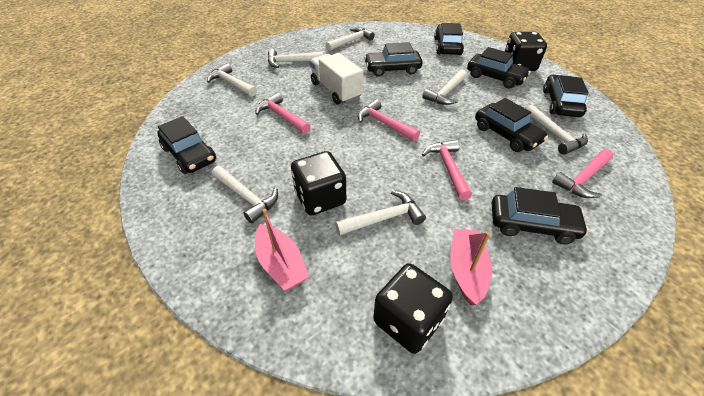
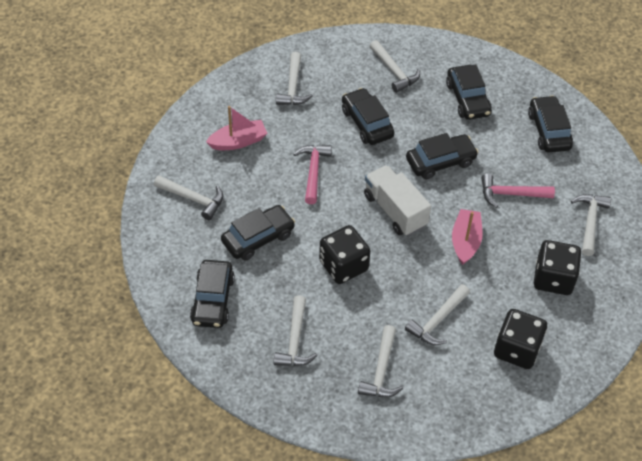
black car: [157,116,216,174] [364,42,423,77] [434,23,464,55] [467,47,531,89] [475,98,548,152] [492,187,589,244] [543,75,589,117] = 7 -> [190,260,235,328] [221,205,295,261] [342,88,394,145] [406,133,478,179] [446,64,492,120] [528,95,573,152] = 6
pink hammer: [256,93,311,134] [358,99,420,141] [422,140,472,200] [552,149,614,198] = 4 -> [293,145,332,204] [481,174,555,208] = 2

